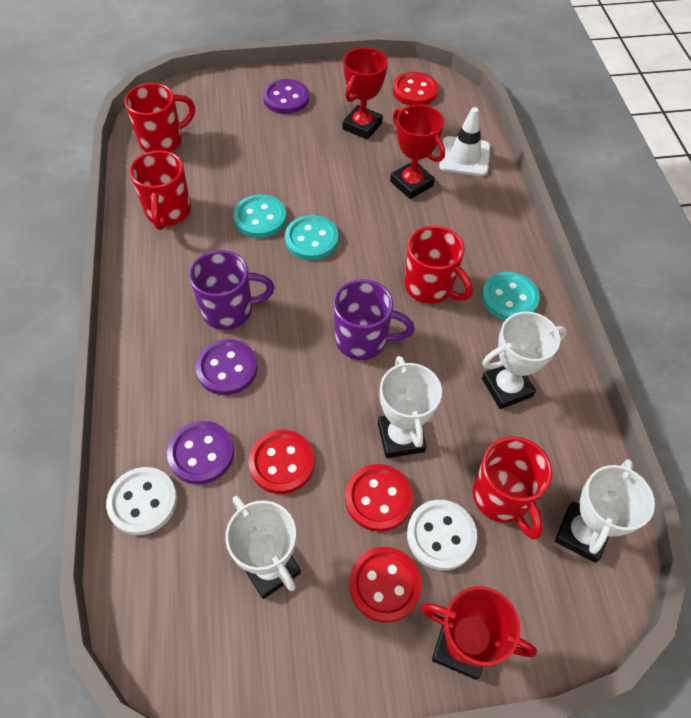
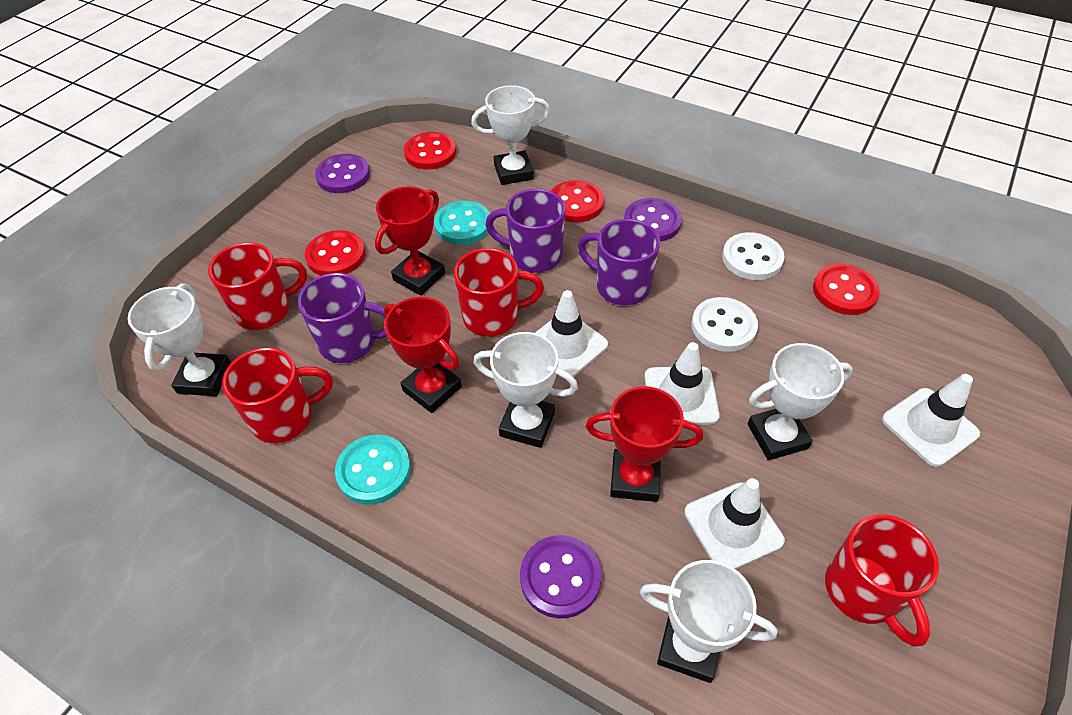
purple mug: [189,250,275,330] [333,279,415,360] = 2 -> [298,273,387,363] [485,189,565,273] [578,219,660,305] = 3
turquoise button: [233,194,287,238] [285,215,338,260] [482,272,540,320] = 3 -> [335,435,411,505] [434,201,490,245] = 2
white traffic cone: [439,107,490,176] = 1 -> [535,290,608,379] [644,342,720,425] [684,478,785,569] [882,374,980,467] = 4
white trophy: [225,496,301,599] [378,356,442,458] [482,312,567,409] [555,459,655,563] = 4 -> [128,283,231,396] [471,85,550,185] [474,332,578,448] [640,560,778,683] [747,343,853,460] = 5

